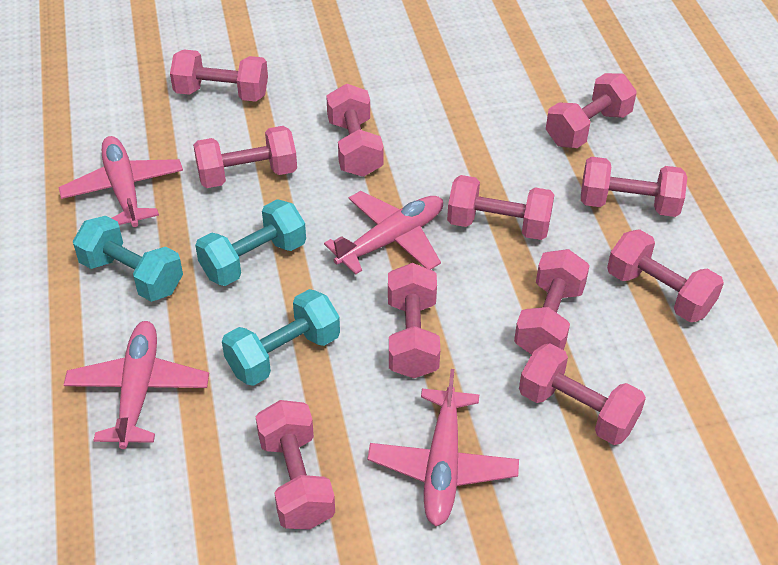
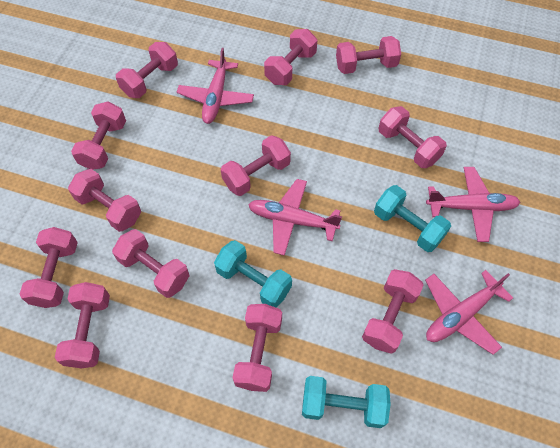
pink dumbbell: [170,50,268,102] [193,126,297,188] [256,400,335,530] [326,84,384,177] [388,263,440,378] [447,175,555,240] [514,249,590,355] [519,343,646,445] [546,73,637,148] [581,157,687,217] [607,229,724,322] = 11 -> [19,227,78,308] [55,282,110,369] [68,169,141,232] [71,102,126,170] [112,229,189,298] [116,42,178,98] [221,135,291,196] [232,304,282,392] [264,29,317,85] [336,36,401,74] [362,269,424,354] [379,106,447,168] = 12

